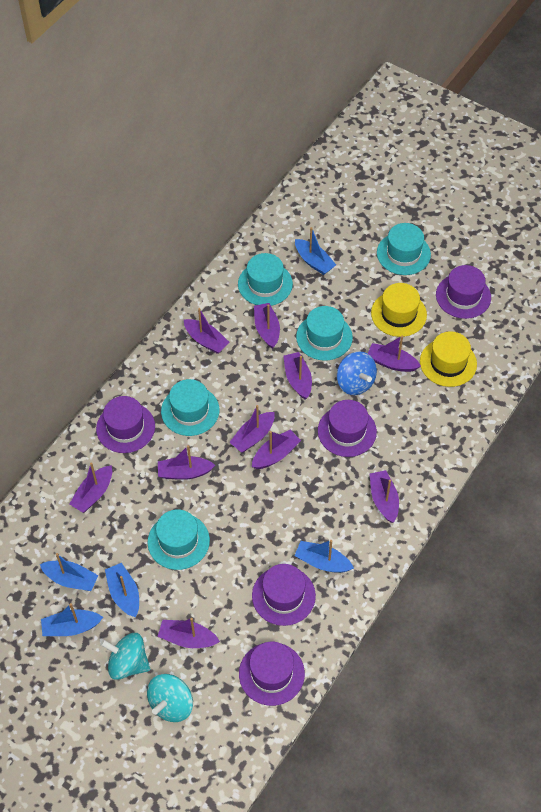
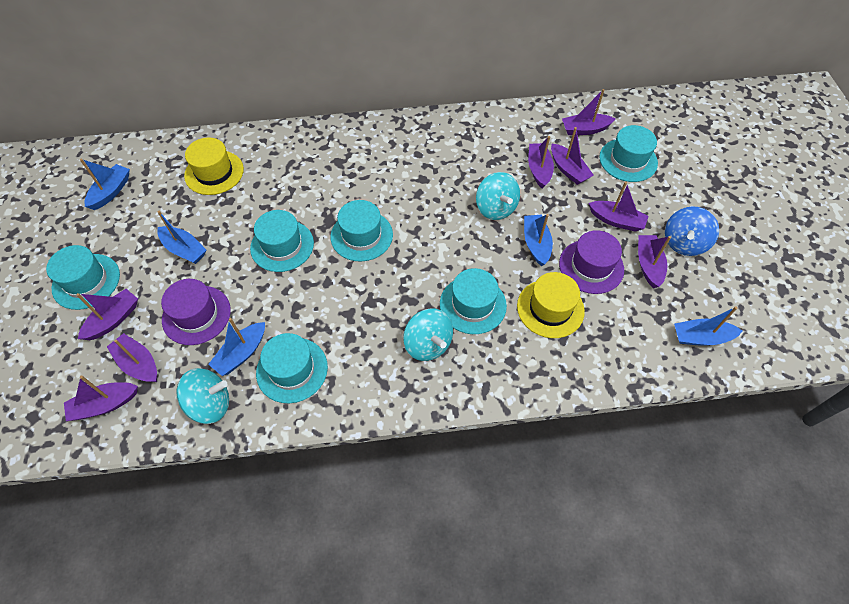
purple boat: [70,462,112,513] [157,618,220,648] [158,445,215,480] [184,308,230,354] [229,405,275,453] [252,430,301,469] [254,303,280,349] [283,352,312,400] [368,336,421,372] [370,470,399,523] = 10 -> [64,376,138,421] [76,289,138,340] [107,333,157,382] [528,136,554,189] [551,127,594,185] [562,89,615,135] [589,182,649,232] [638,235,671,288] = 8
purple hat: [96,396,155,453] [239,642,305,706] [252,564,316,626] [318,400,377,457] [436,265,491,319] = 5 -> [161,279,231,345] [559,230,624,294] = 2
turquoise hat: [148,509,210,570] [161,379,219,436] [238,253,293,306] [296,306,353,361] [377,223,431,275] = 5 -> [46,245,120,310] [250,210,314,272] [256,333,328,403] [330,200,393,262] [440,268,507,334] [599,125,658,182] = 6
turquoise spinning top: [100,633,150,680] [147,674,193,722] = 2 -> [176,368,229,424] [403,308,453,361] [476,172,520,220] = 3

